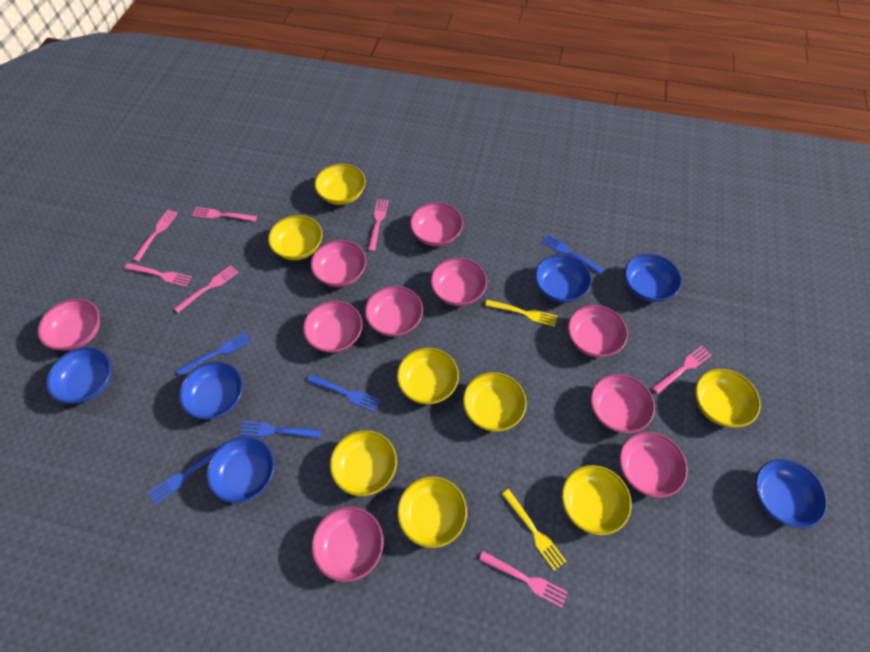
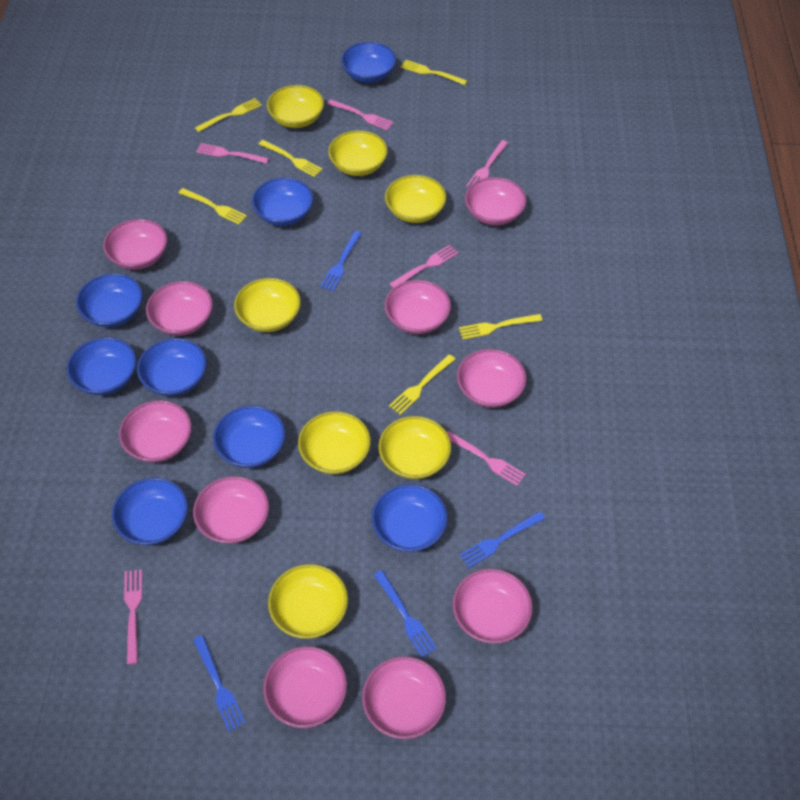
blue bowl: [46,347,111,404] [179,361,243,420] [206,436,275,503] [535,254,592,303] [624,254,682,302] [755,459,828,529] = 6 -> [67,337,137,395] [76,273,143,327] [112,478,188,545] [137,338,207,396] [213,405,285,468] [252,177,313,226] [341,42,396,83] [372,484,448,552] = 8
blue fork: [148,443,224,505] [176,332,251,376] [239,421,321,438] [307,374,381,412] [542,234,604,275] = 5 -> [193,635,246,732] [320,231,362,291] [374,570,437,658] [459,511,545,568] = 4
pink fork: [124,263,192,287] [133,210,178,262] [174,265,239,313] [192,207,257,222] [368,199,389,251] [479,551,568,608] [652,346,712,394] = 7 -> [124,569,142,665] [196,143,269,164] [327,99,394,130] [389,245,459,288] [447,431,526,486] [466,140,508,187] = 6
yellow bowl: [268,215,323,260] [314,164,366,205] [330,430,397,496] [397,348,459,404] [397,476,467,548] [463,372,527,432] [562,465,632,535] [695,369,761,428] = 8 -> [234,278,301,332] [267,85,324,128] [268,564,348,639] [298,411,371,474] [328,130,388,176] [378,416,451,479] [385,175,446,223] = 7
yellow fork: [485,300,557,327] [502,489,566,571] = 2 -> [179,188,247,224] [195,98,262,132] [259,140,323,177] [389,354,455,415] [400,60,467,85] [459,314,542,339] = 6

